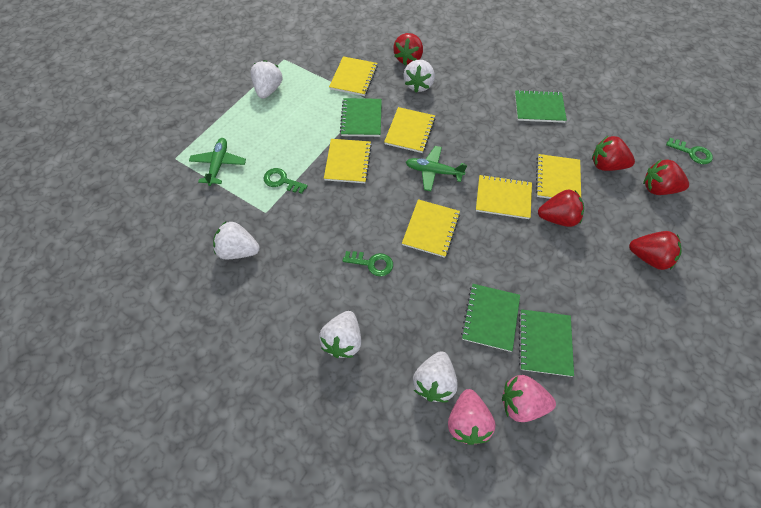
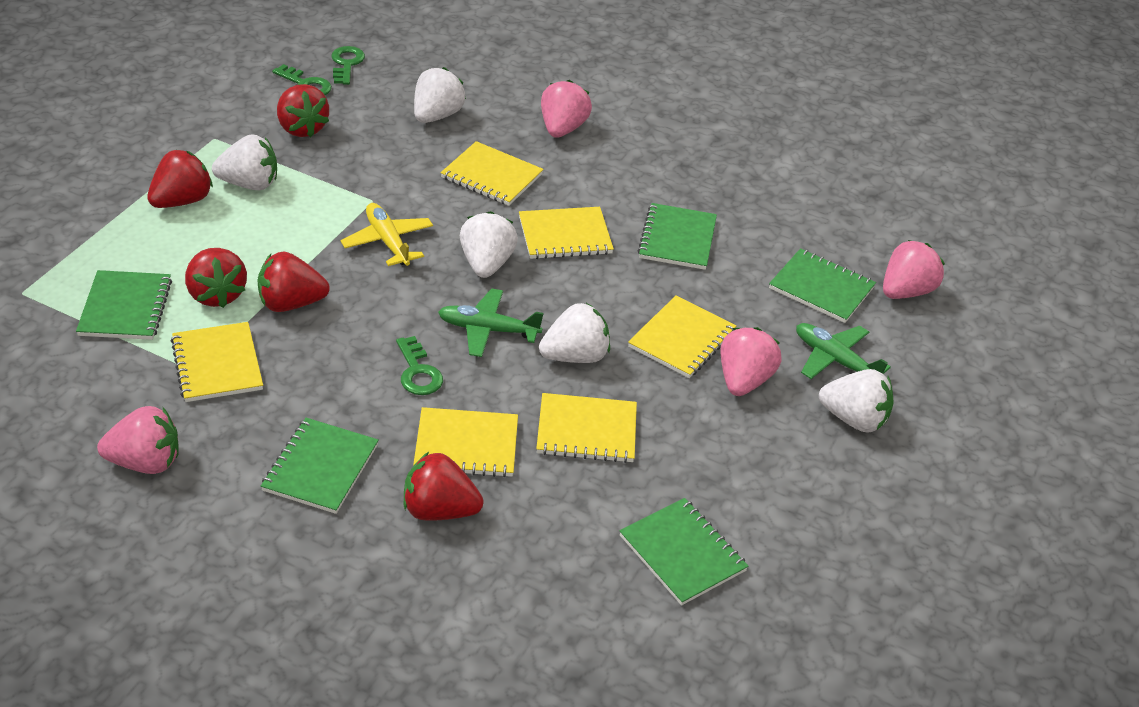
green notebook: [340,98,382,137] [461,284,520,352] [515,90,567,123] [519,309,574,377] = 4 -> [76,270,172,340] [261,418,379,514] [619,498,748,606] [638,203,717,270] [769,248,876,323] = 5
pink strawberry: [448,389,495,445] [502,375,556,422] = 2 -> [97,406,179,474] [541,80,592,138] [720,327,782,396] [883,240,945,299] = 4
yellow plane: none = 0 -> [341,203,433,266] = 1

